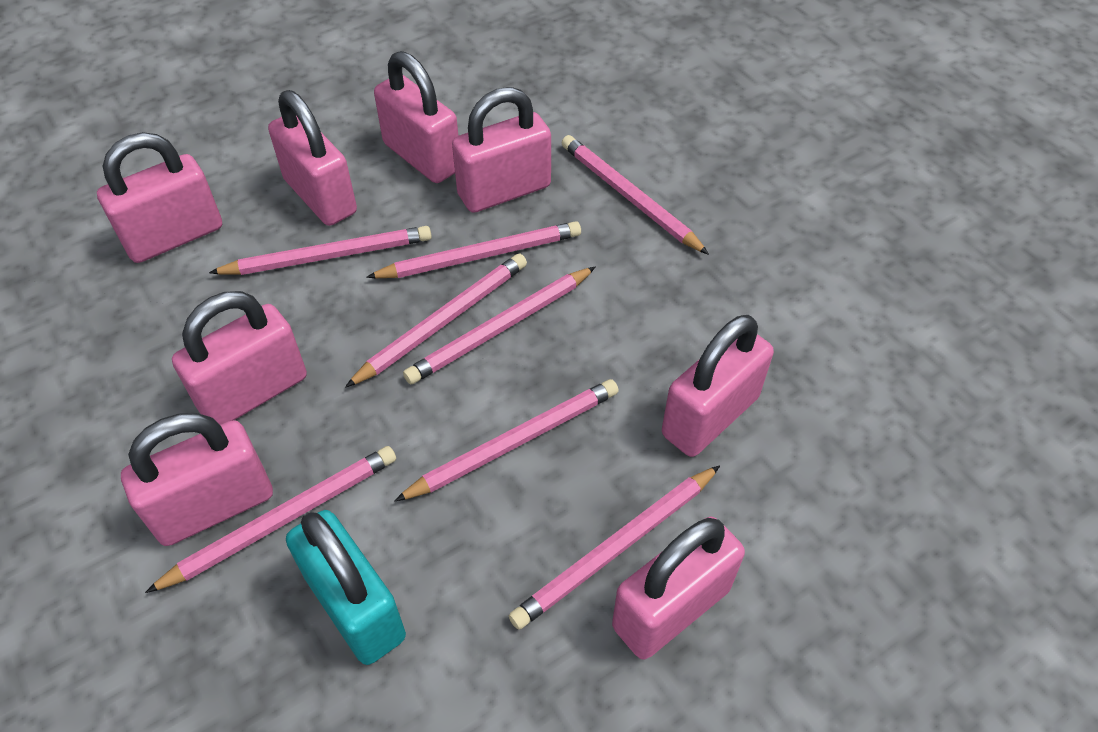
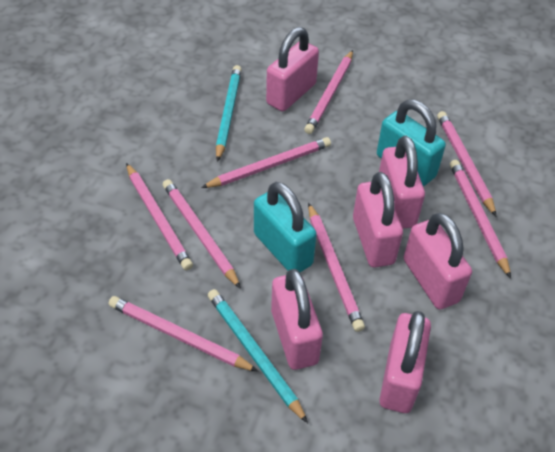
pink padlock: [97,132,222,263] [121,413,273,546] [172,291,307,425] [268,90,357,226] [374,51,458,183] [452,87,551,213] [612,517,745,660] [662,315,774,457] = 8 -> [266,27,319,112] [271,269,323,370] [353,172,403,267] [379,136,425,228] [379,311,431,413] [404,213,472,310] = 6
turquoise padlock: [286,510,406,665] = 1 -> [254,182,317,272] [377,100,446,186] = 2
turquoise pencil: none = 0 -> [208,289,308,423] [216,65,242,162] = 2

